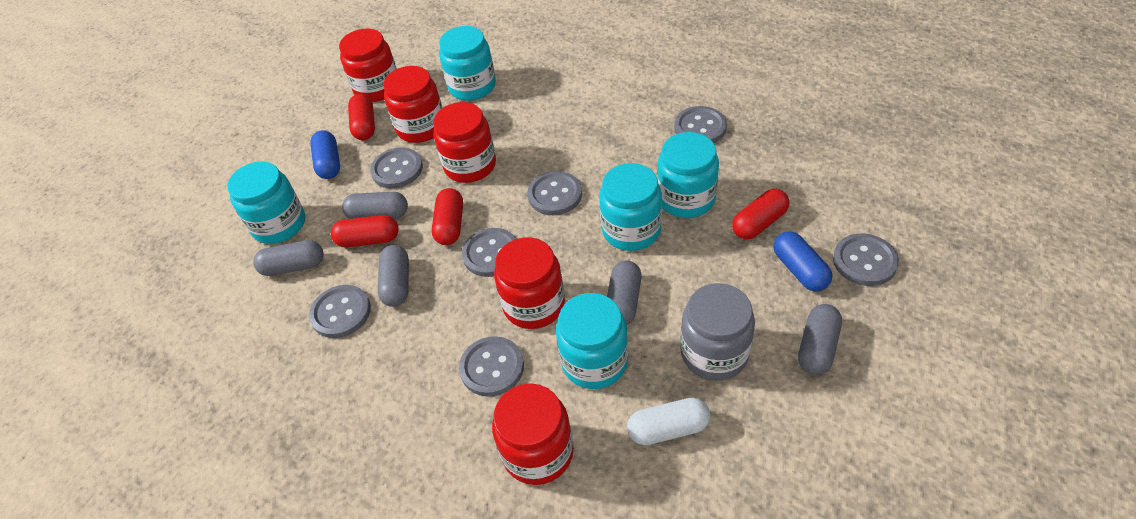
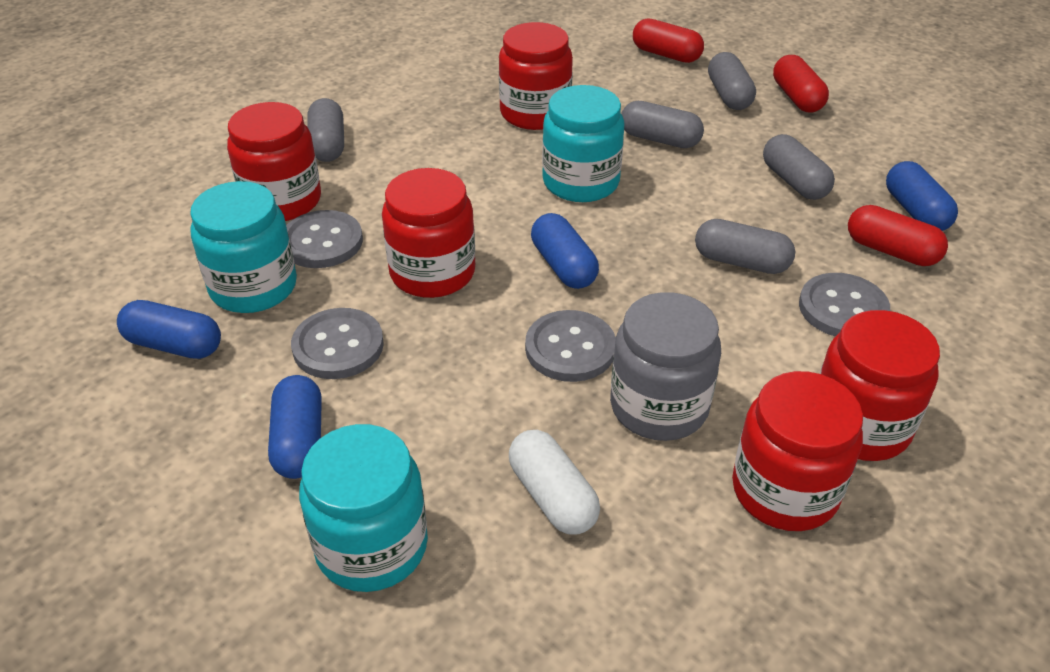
blue capsule: [310,130,340,179] [773,231,832,291] = 2 -> [117,300,221,359] [268,375,322,479] [531,213,599,289] [886,161,958,231] = 4
grey button: [309,285,371,338] [370,147,423,188] [459,336,524,397] [462,228,516,277] [527,171,582,215] [674,106,727,143] [833,234,899,286] = 7 -> [286,210,363,268] [291,308,384,379] [525,310,616,382] [799,273,890,337] = 4
red capsule: [331,215,399,247] [348,94,375,140] [432,188,463,245] [732,189,789,239] = 4 -> [633,18,704,63] [773,55,829,112] [848,205,948,266] = 3
turquoise jar: [227,161,305,244] [439,26,496,101] [556,293,628,389] [599,163,662,251] [657,132,719,218] = 5 -> [190,181,297,313] [299,424,428,592] [542,85,624,202] = 3

